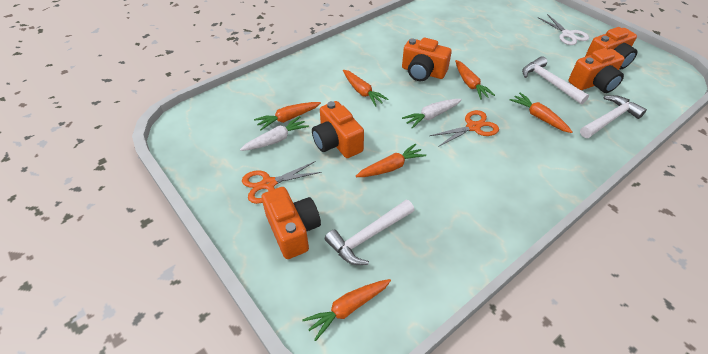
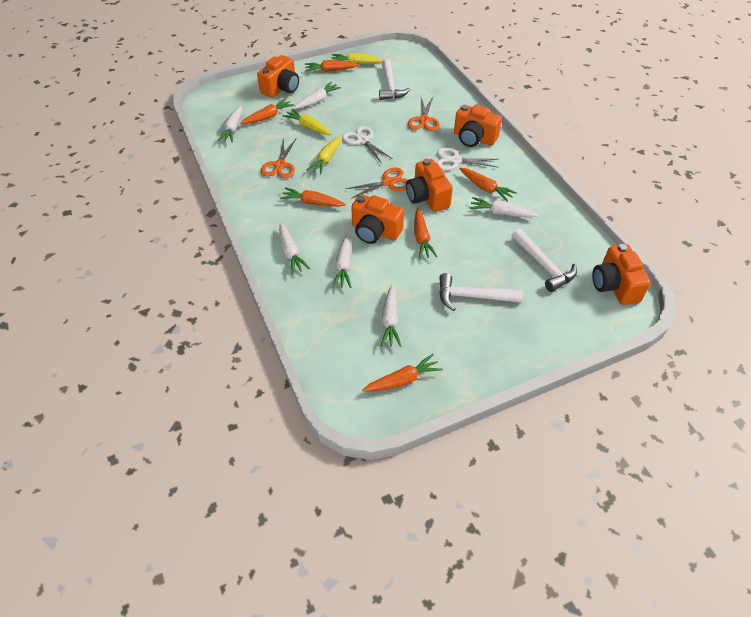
orange scissors: [242,161,322,204] [430,110,499,147] = 2 -> [261,138,296,178] [345,168,408,198] [408,97,440,131] = 3
white carrot: [240,116,309,151] [402,99,462,129] = 2 -> [217,105,242,142] [279,223,310,274] [294,82,341,109] [332,233,351,288] [381,284,401,347] [470,197,538,218] = 6
white scissors: [537,14,589,45] = 1 -> [342,126,393,164] [436,148,497,170] = 2
yellow carrot: none = 0 -> [282,109,332,135] [307,136,342,175] [331,53,383,64] = 3

